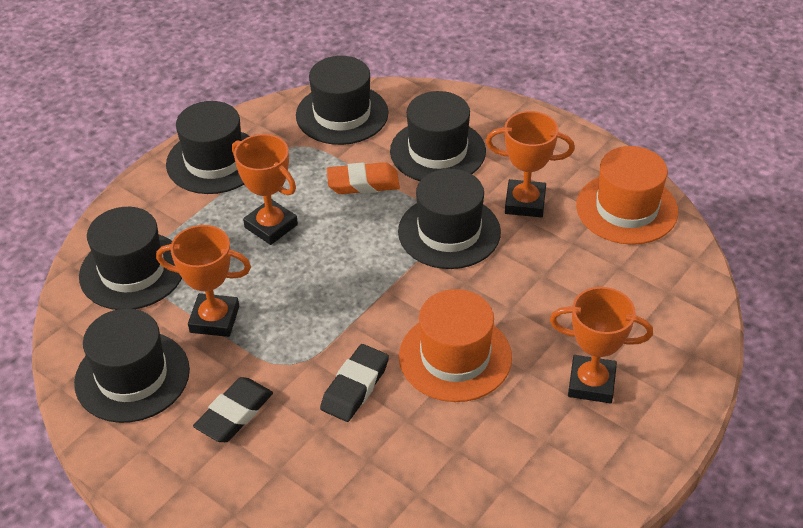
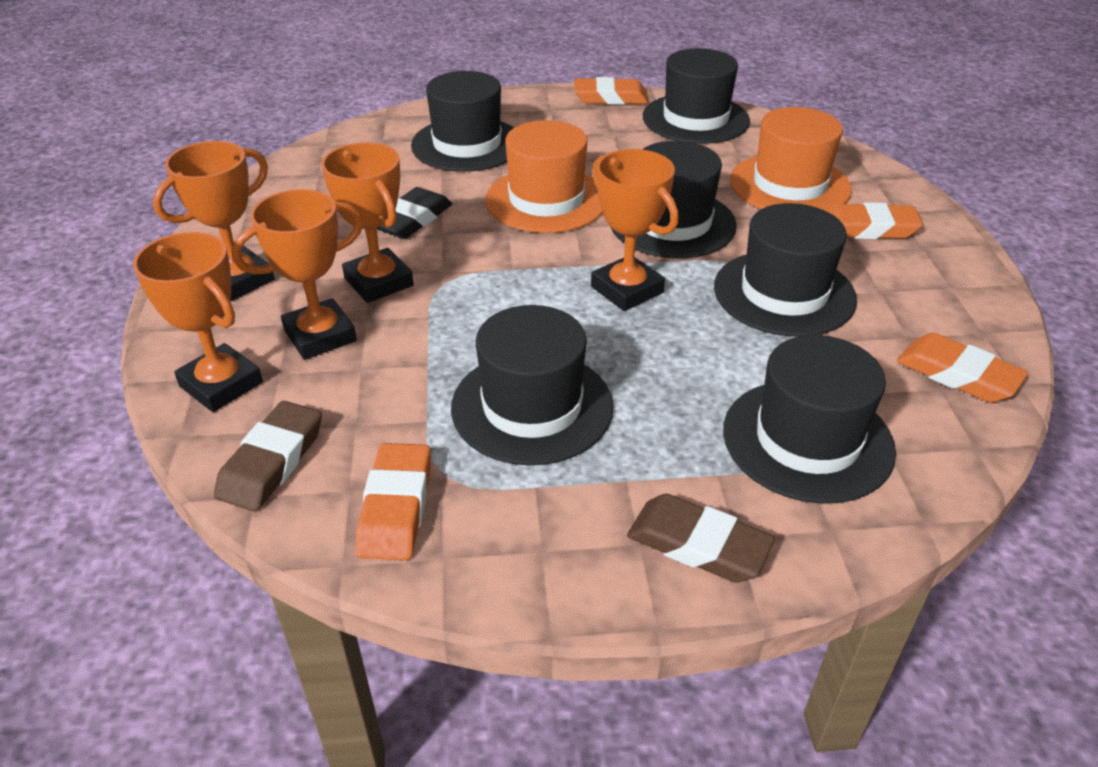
black eraser: [193,377,273,442] [320,344,389,422] = 2 -> [377,187,452,239] = 1
brown eraser: none = 0 -> [214,401,322,512] [627,494,775,582] = 2
orange eraser: [327,162,400,194] = 1 -> [356,443,431,560] [574,77,648,105] [827,202,923,239] [897,333,1028,402] = 4
orange trophy: [156,225,251,337] [232,134,298,245] [486,111,575,217] [550,287,653,403] = 4 -> [133,232,263,412] [153,141,275,301] [232,189,363,360] [321,142,414,303] [591,149,679,311] = 5

